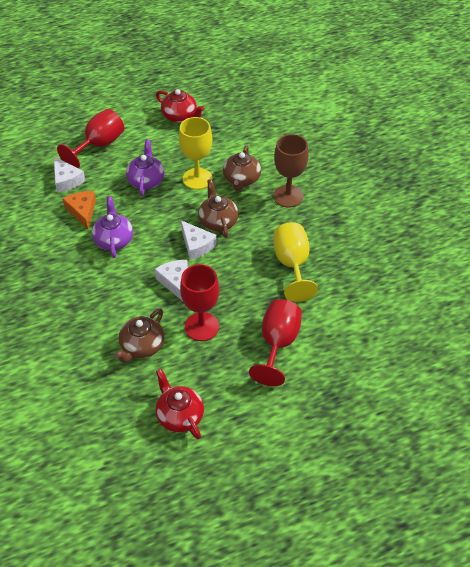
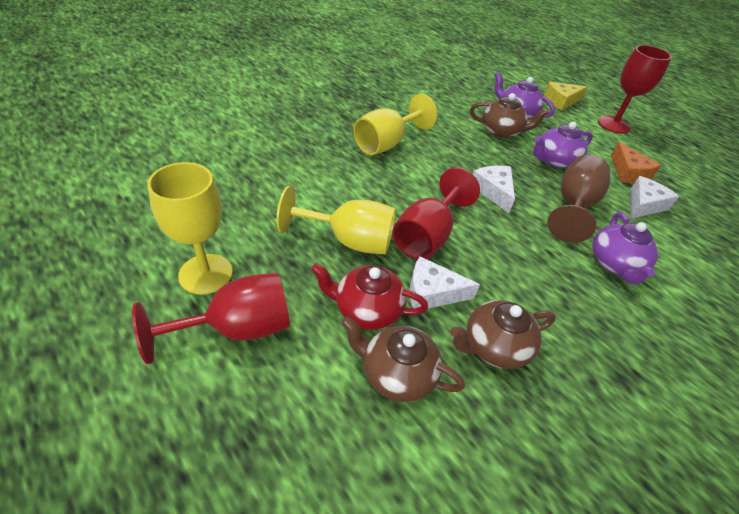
purple teapot: [92,196,133,258] [126,139,165,196] = 2 -> [494,72,555,118] [534,122,593,168] [592,212,658,285] = 3
red teapot: [156,89,204,123] [156,369,204,439] = 2 -> [311,263,428,330] = 1
yellow cheese: none = 0 -> [544,82,587,110] = 1
yellow goblet: [179,117,212,190] [273,222,318,302] = 2 -> [147,162,233,295] [276,186,396,255] [353,93,437,155] = 3

